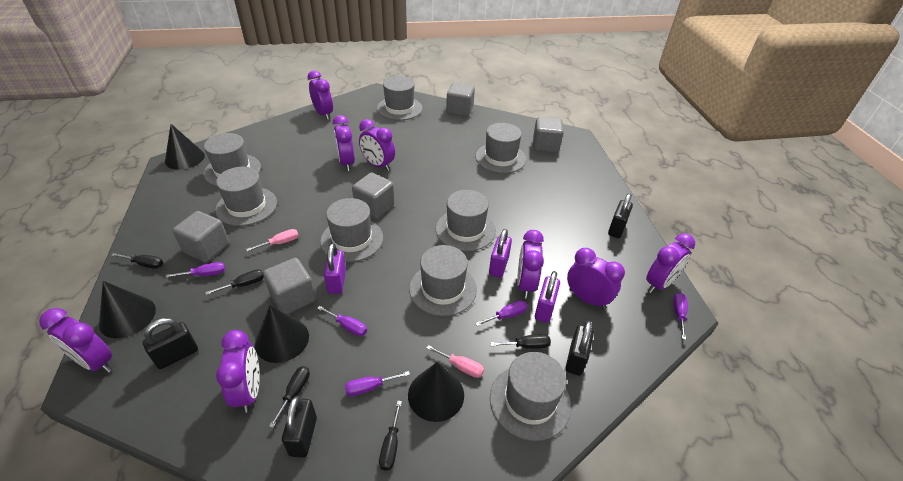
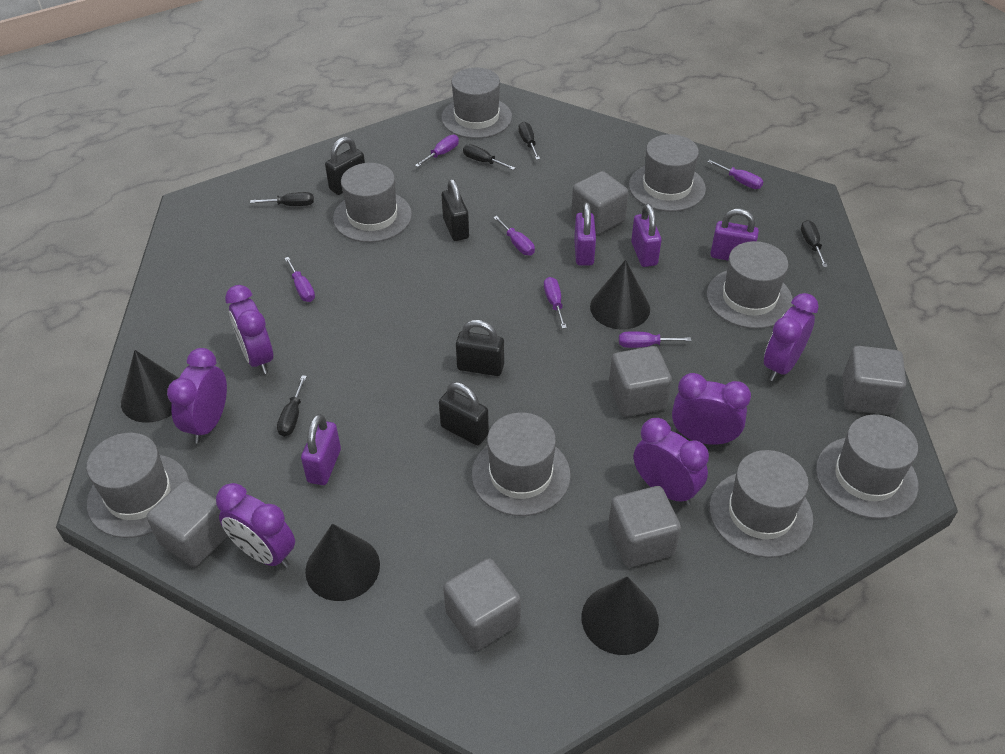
grey cube: [172,211,229,262] [263,258,316,314] [352,172,395,219] [446,83,475,117] [533,117,564,153] = 5 -> [147,481,228,567] [443,558,521,651] [571,171,629,235] [608,486,681,567] [609,346,672,417] [842,346,906,415] = 6
pink screwdriver: [246,229,299,251] [426,345,484,378] = 2 -> none = 0
purple clock: [39,308,112,373] [216,330,260,413] [308,71,333,120] [333,115,355,171] [359,119,395,171] [517,230,544,298] [567,248,625,309] [646,233,695,293] = 8 -> [167,348,227,444] [216,483,295,568] [225,285,273,374] [634,418,709,506] [672,373,751,445] [764,293,819,381] = 6
purple padlock: [324,243,346,294] [489,229,512,278] [535,271,560,323] = 3 -> [301,414,341,485] [574,202,596,265] [631,203,662,267] [710,209,759,260] = 4
purple screwdriver: [166,262,225,278] [317,306,367,336] [345,371,410,396] [475,300,527,326] [673,293,688,340] = 5 -> [284,257,315,302] [415,135,459,167] [493,216,535,255] [544,277,567,329] [619,331,691,348] [708,160,763,189] = 6

